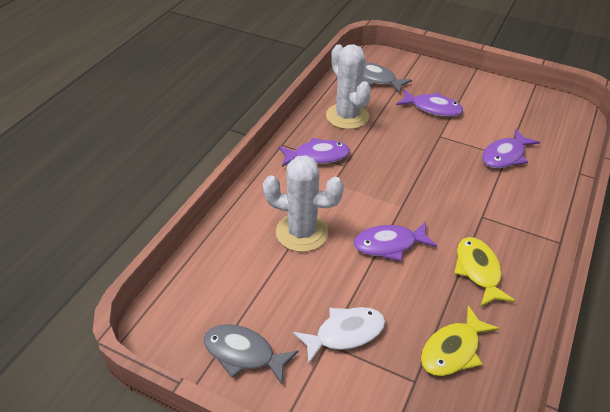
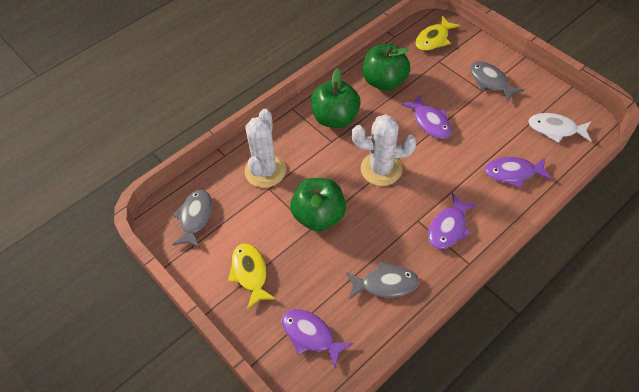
green apple: none = 0 -> [290,178,346,231] [311,68,361,128] [363,44,410,91] = 3
grey fish: [203,324,299,385] [363,62,412,93] = 2 -> [173,190,212,248] [346,261,419,299] [470,62,524,103] = 3

